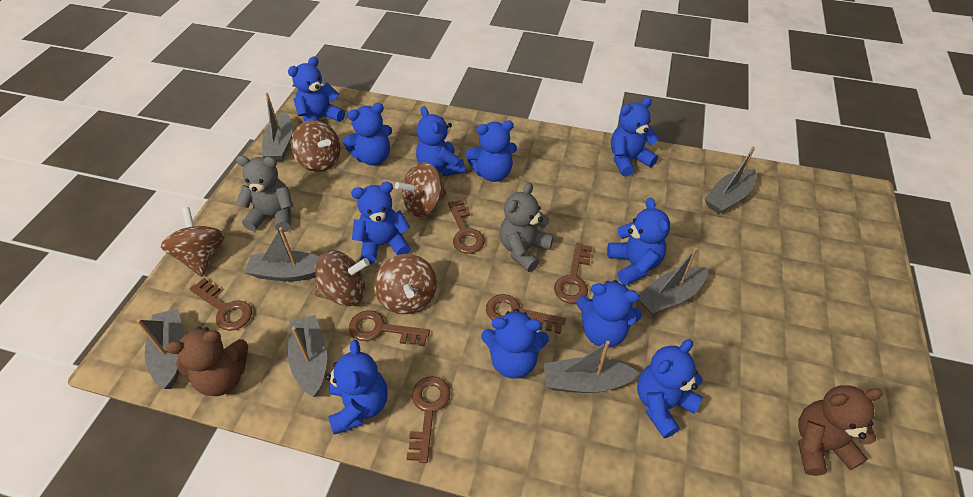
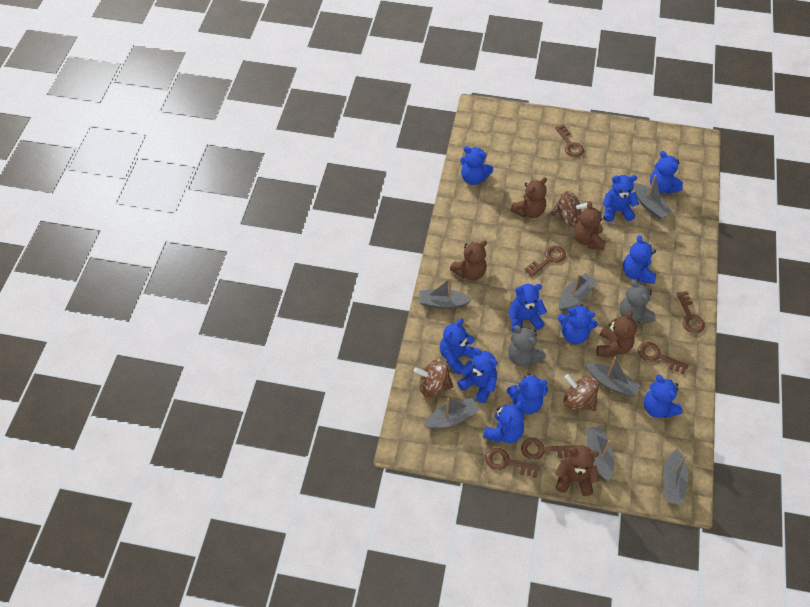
brown spinning top: [161,207,225,277] [291,120,340,172] [314,250,370,306] [374,254,437,314] [395,162,446,217] = 5 -> [414,359,453,397] [551,191,587,227] [563,374,599,411] = 3
brown teddy bear: [166,327,248,396] [798,385,883,476] = 2 -> [450,241,487,281] [510,177,547,218] [555,445,599,496] [574,201,606,251] [597,311,637,357] = 5

